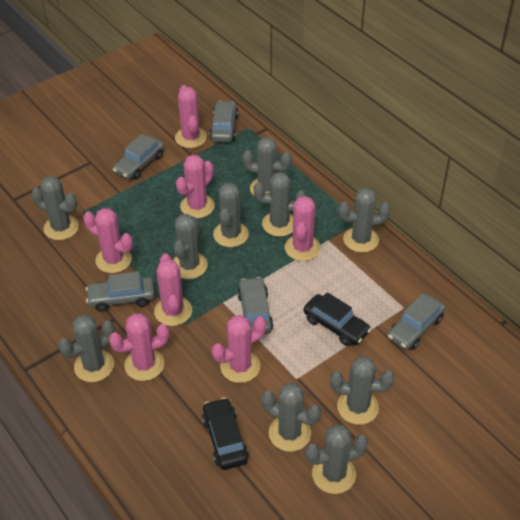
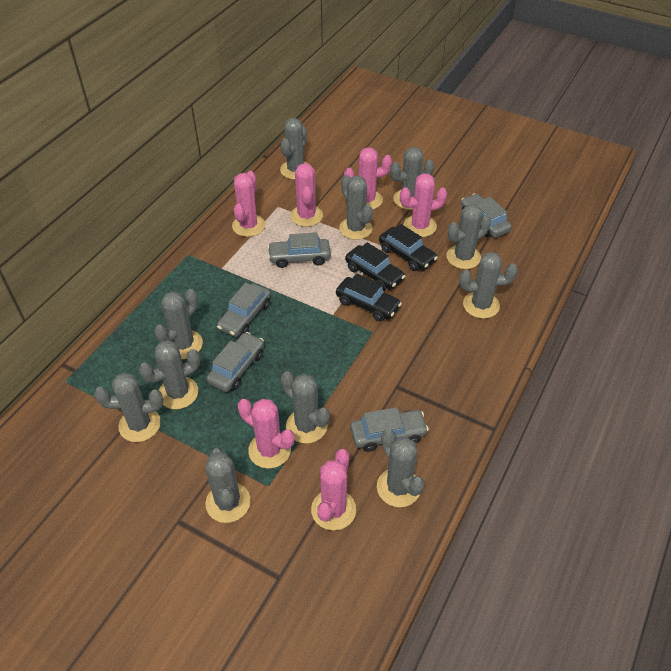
black car: [202,397,249,470] [304,292,371,346] = 2 -> [336,274,402,321] [345,242,405,291] [379,224,438,271] = 3
grey cactus: [31,176,79,240] [58,314,115,382] [173,214,208,279] [213,183,249,247] [242,137,292,197] [254,172,306,237] [262,383,321,452] [305,424,368,494] [330,356,394,425] [338,188,391,253] = 10 -> [94,373,163,442] [139,340,200,409] [154,289,203,359] [205,448,251,523] [280,118,308,180] [281,371,330,444] [339,175,373,240] [377,429,425,507] [390,147,434,210] [447,204,491,269] [459,252,518,319] = 11
pink cactus: [83,208,133,273] [109,314,169,381] [154,253,192,326] [175,85,207,148] [176,155,215,218] [212,315,266,383] [285,196,321,261] = 7 -> [232,171,265,237] [238,399,294,469] [290,163,323,227] [311,449,356,530] [344,147,392,210] [400,173,447,237] = 6

